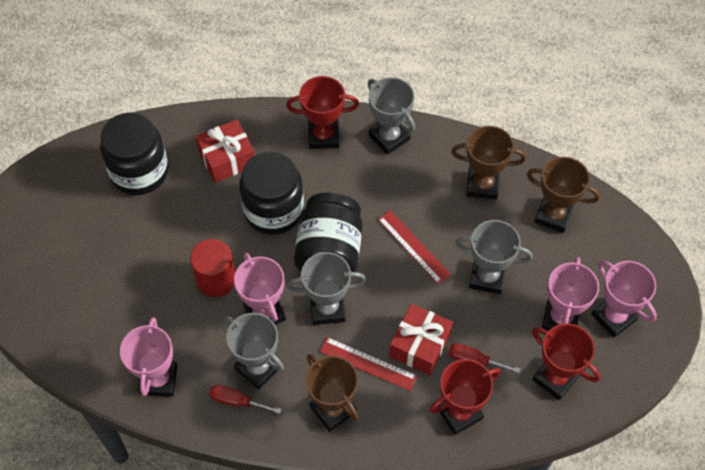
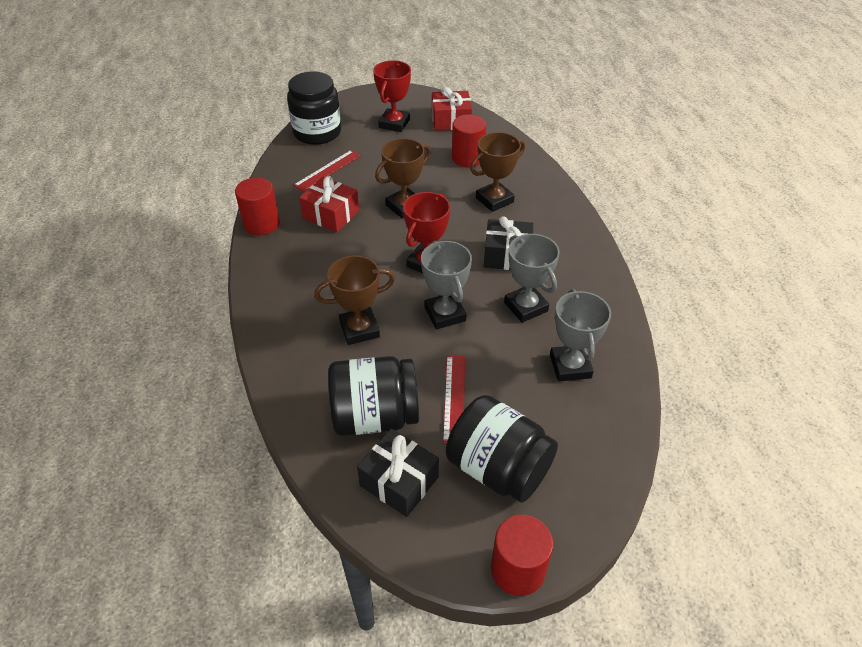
black gift: none = 0 -> [357,429,439,517] [484,216,533,270] = 2
grey trophy: [224,313,284,390] [287,252,366,325] [368,77,415,155] [455,220,533,294] = 4 -> [421,241,472,330] [504,234,560,323] [550,289,611,382] = 3
pink trophy: [120,317,177,397] [234,253,286,325] [542,257,599,331] [591,261,657,338] = 4 -> none = 0
red cylinder: [190,239,235,297] = 1 -> [235,177,280,235] [452,114,486,167] [491,515,553,596] = 3
red screwdriver: [209,385,282,414] [448,344,521,373] = 2 -> none = 0
red trophy: [286,76,359,149] [429,359,500,435] [532,323,600,400] = 3 -> [373,60,411,132] [403,192,451,273] = 2

